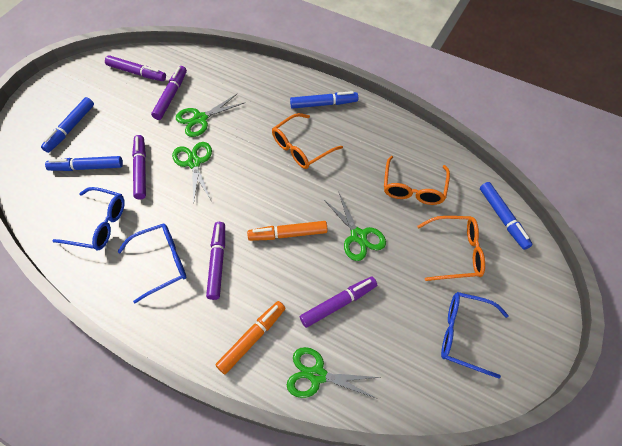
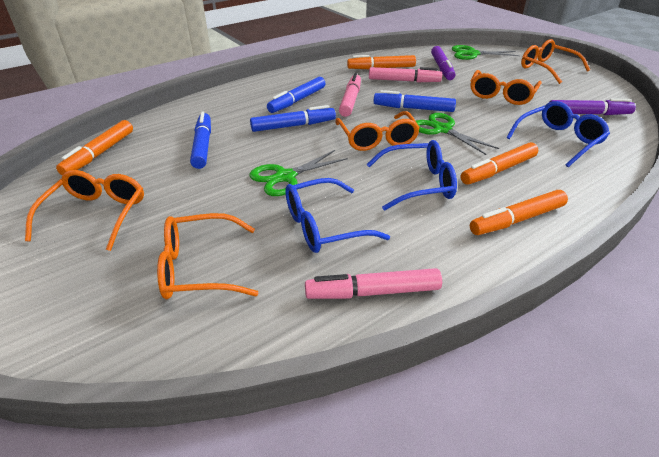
green scissors: [172,142,212,204] [176,94,244,137] [287,347,381,399] [323,193,386,261] = 4 -> [250,150,348,196] [416,113,499,155] [452,45,520,60] = 3
orange glasses: [272,113,343,169] [384,156,450,205] [417,216,485,281] = 3 -> [25,170,144,251] [157,213,258,299] [336,111,420,151] [471,70,542,105] [521,39,590,84] = 5
orange marker: [216,301,285,374] [247,221,328,241] = 2 -> [56,120,133,175] [347,55,416,69] [461,142,538,185] [470,190,568,235] = 4
pink marker: none = 0 -> [305,268,442,299] [339,73,361,117] [369,67,442,82] = 3
purple marker: [105,55,166,81] [132,135,146,200] [151,66,187,120] [206,222,225,300] [300,277,377,328] = 5 -> [431,46,456,80] [549,98,636,115] = 2

